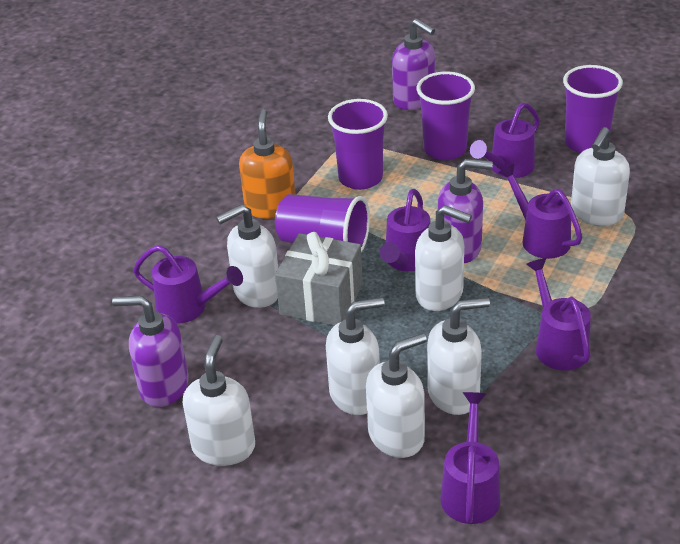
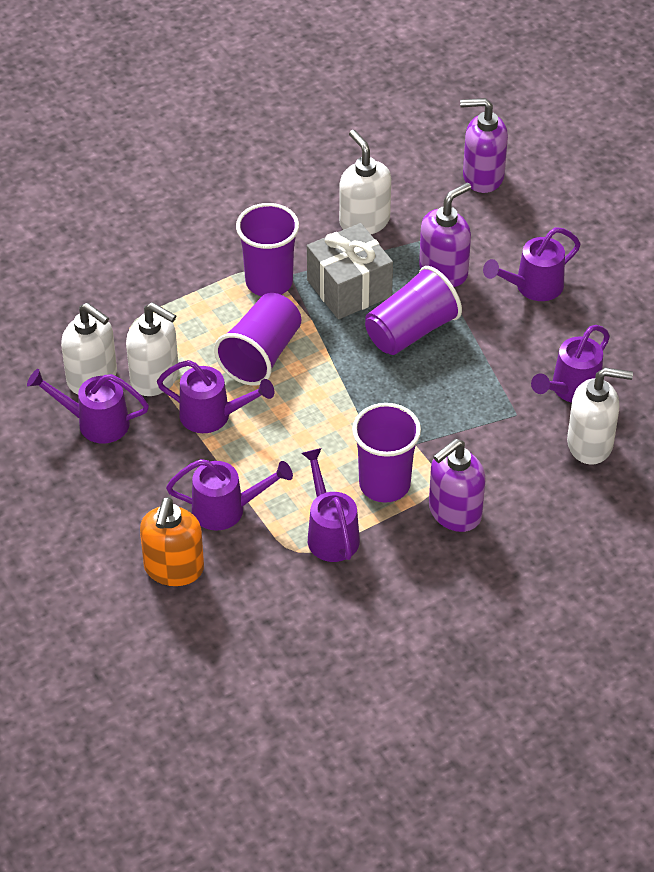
white soap dispenser: [183,335,255,466] [216,204,278,308] [326,297,385,415] [366,333,427,458] [415,205,472,311] [427,297,490,415] [571,127,630,225] = 7 -> [61,303,117,394] [126,302,179,396] [339,130,391,234] [567,367,633,465] = 4

